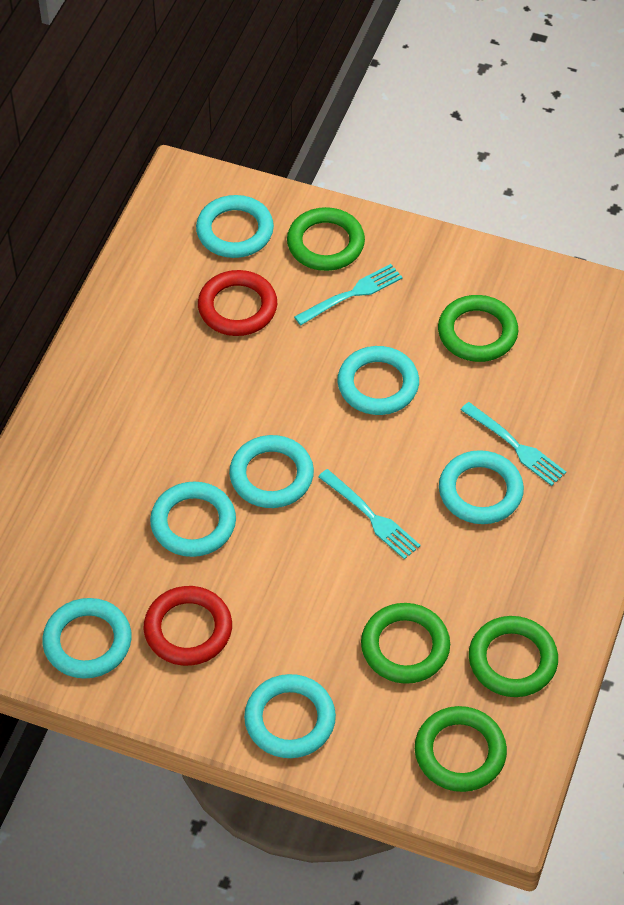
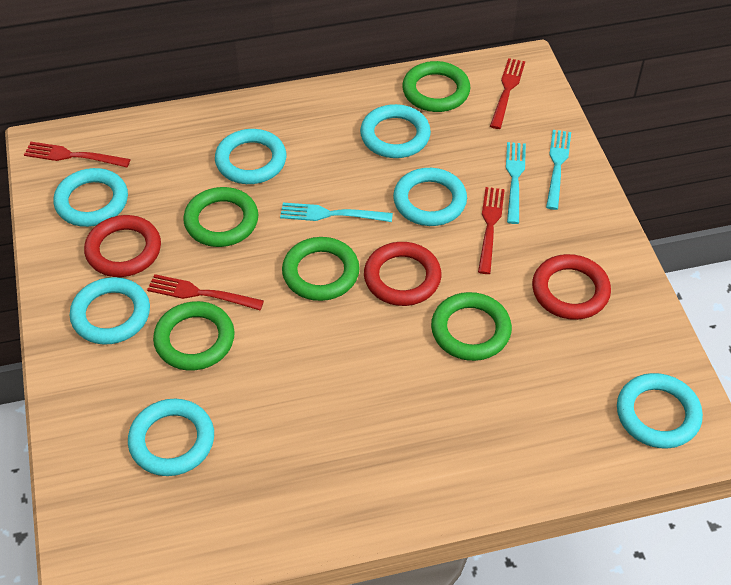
red fork: none = 0 -> [24,142,130,167] [147,274,264,310] [478,187,505,274] [490,58,525,129] = 4
red ring: [143,586,232,666] [198,270,277,336] = 2 -> [84,215,161,277] [364,242,441,306] [532,254,611,320] = 3

